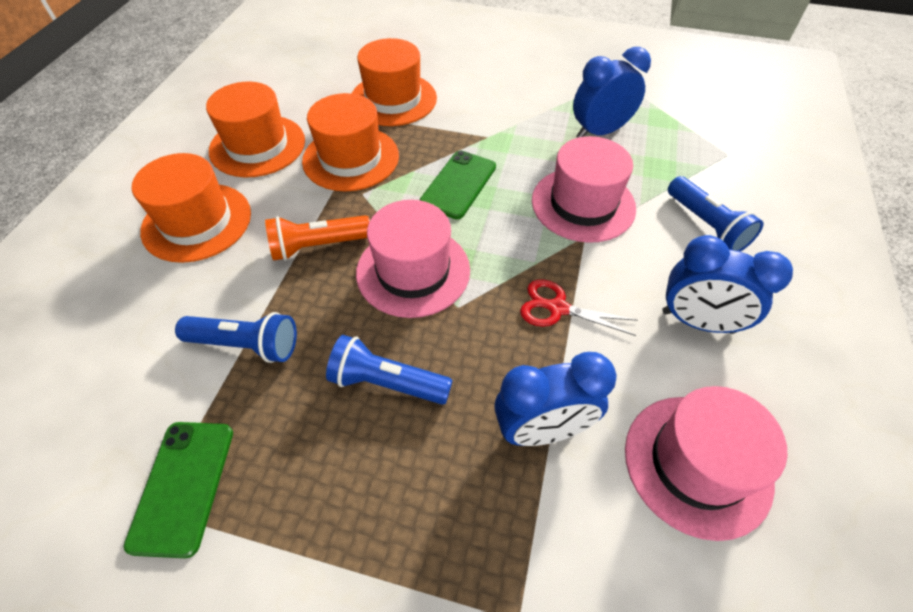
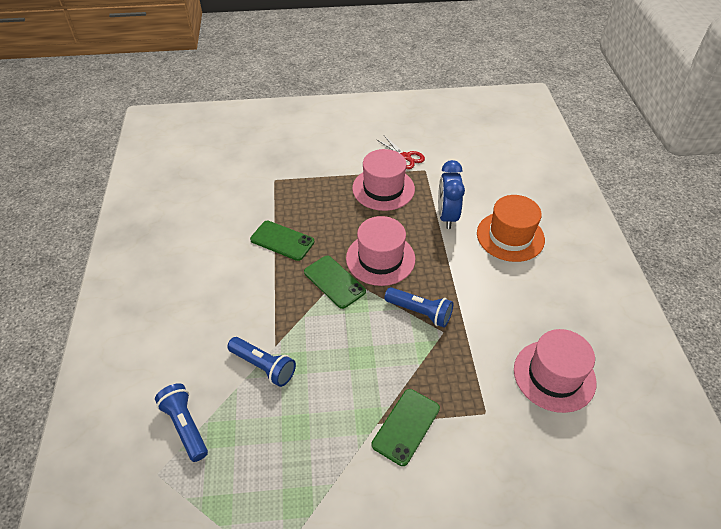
blue clock: [494,352,617,446] [573,47,651,138] [662,235,793,334] = 3 -> [438,160,465,229] = 1
green phone: [124,422,233,558] [420,151,496,219] = 2 -> [250,221,314,261] [304,255,366,309] [372,389,440,466] = 3
orange flashlight: [265,215,370,261] = 1 -> none = 0
orange hat: [132,153,251,263] [206,82,305,177] [302,93,399,191] [351,38,437,126] = 4 -> [477,195,545,262] = 1

